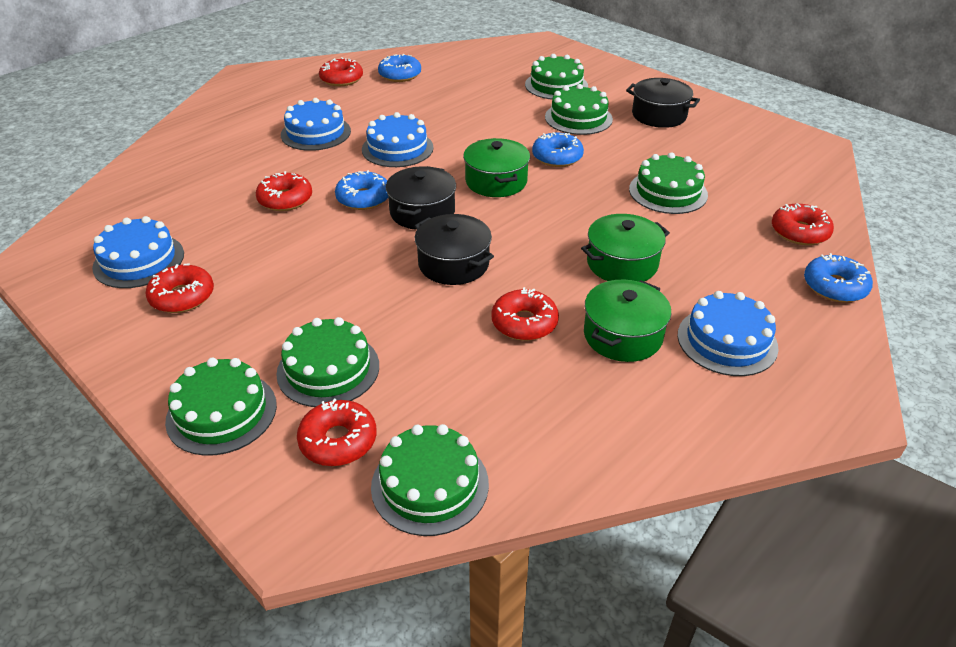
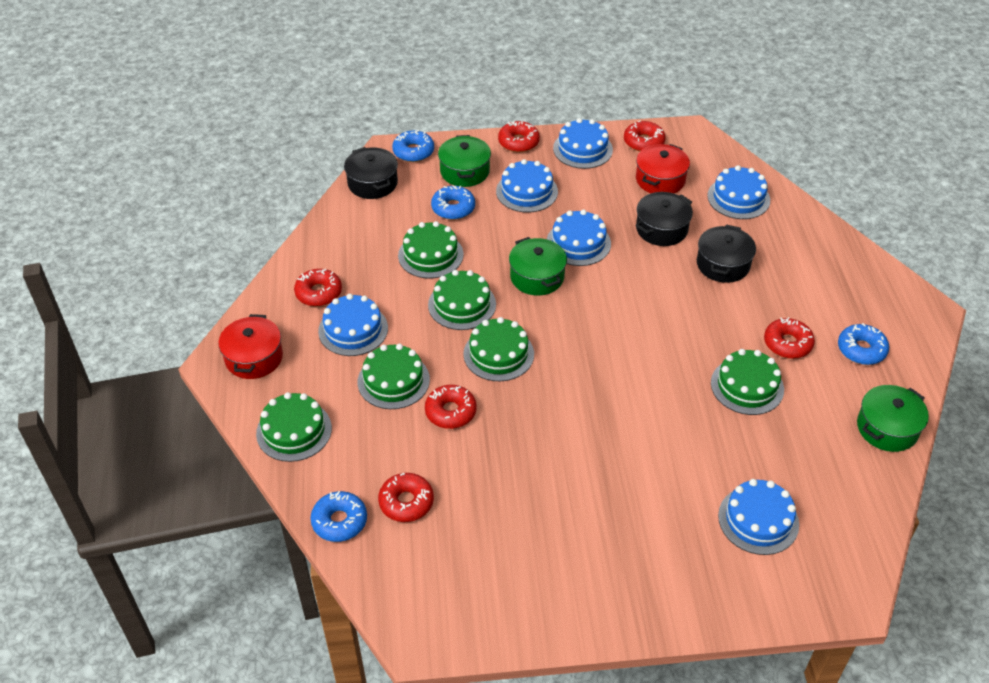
blue cake: [92,216,184,288] [281,98,351,151] [362,112,434,167] [677,291,778,376] = 4 -> [318,294,388,356] [496,159,558,213] [547,210,611,266] [553,118,613,169] [707,165,770,219] [718,479,799,555] = 6
red pot: none = 0 -> [218,314,283,379] [636,144,690,193] = 2

